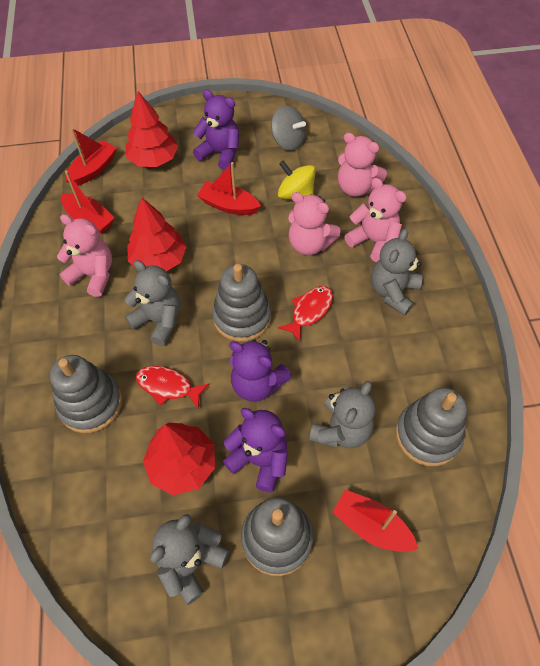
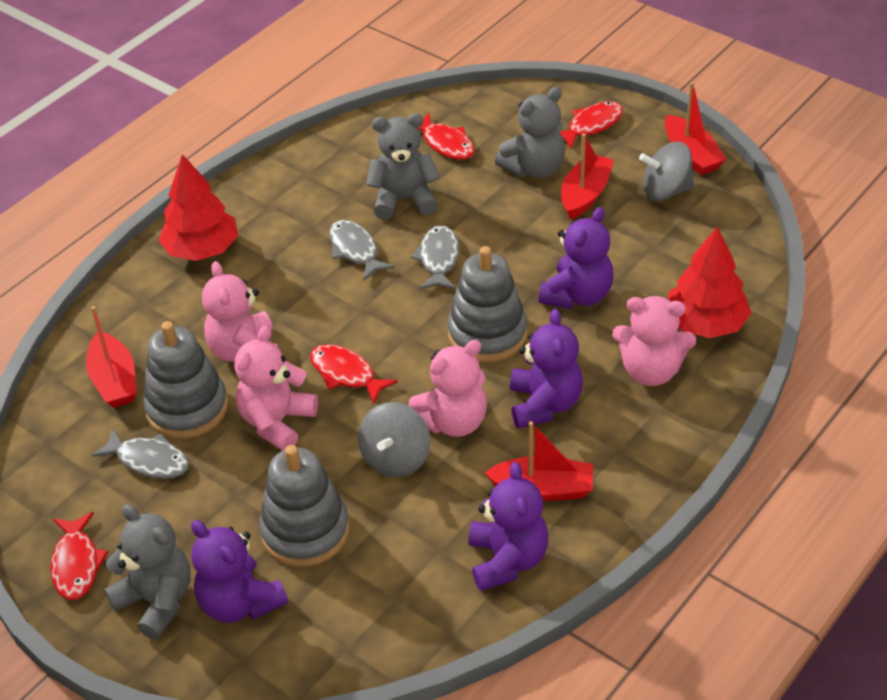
grey fish: none = 0 -> [91,428,189,479] [329,220,394,281] [411,225,459,289] = 3
grey spinning top: [271,105,306,151] = 1 -> [358,402,430,478] [639,142,694,201] = 2
grey stacking toy: [50,355,122,433] [212,264,271,342] [241,498,313,576] [396,387,467,466] = 4 -> [143,321,228,439] [259,445,350,567] [447,246,527,362] = 3
grey teddy bear: [125,260,181,346] [150,514,230,605] [309,381,375,448] [371,228,422,316] = 4 -> [104,504,190,639] [366,113,440,220] [495,87,565,178] = 3
purple teddy bear: [193,90,239,170] [222,408,288,492] [230,339,291,402] = 3 -> [191,520,288,623] [468,462,548,591] [510,309,583,429] [538,207,613,309] = 4
red fish: [136,366,210,409] [278,286,333,342] = 2 -> [50,512,108,600] [310,344,398,404] [418,113,475,160] [560,101,623,149] = 4
red tree: [126,91,178,167] [127,198,187,271] [143,422,215,495] = 3 -> [158,154,238,261] [668,226,751,338] = 2
yellow spinning top: [278,161,316,199] = 1 -> none = 0

